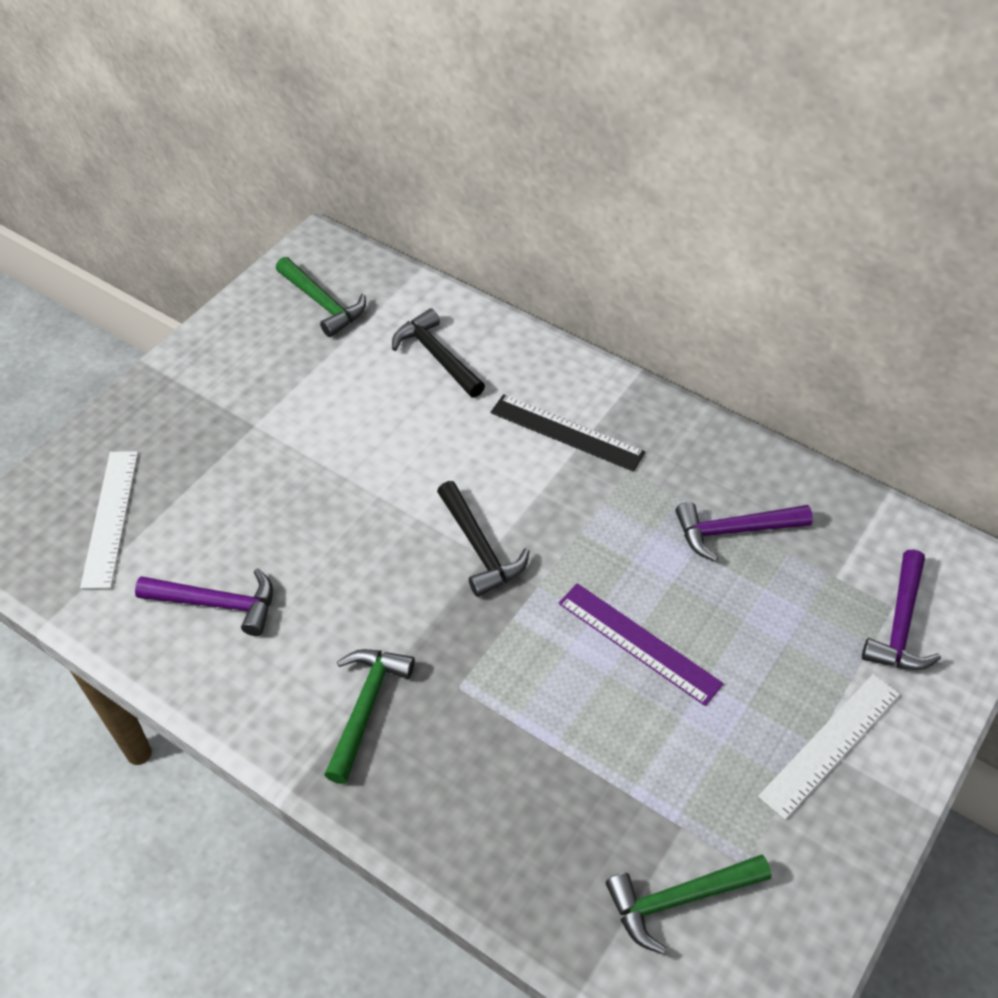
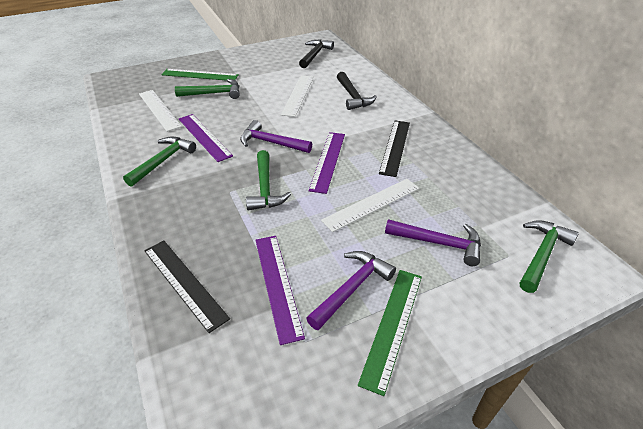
black ruler: [491,394,645,472] = 1 -> [144,240,230,333] [379,120,410,177] = 2
green hammer: [276,257,366,337] [324,649,415,784] [606,854,771,954] = 3 -> [123,137,196,187] [175,79,240,99] [246,150,291,210] [520,220,579,293] = 4
green ruler: none = 0 -> [161,69,239,81] [358,270,422,396] = 2
purple ruler: [558,583,724,706] = 1 -> [179,114,233,162] [255,236,305,345] [309,132,345,194] = 3
white ruler: [80,451,138,589] [758,674,900,820] = 2 -> [139,90,182,132] [281,75,314,117] [321,179,419,232] = 3

